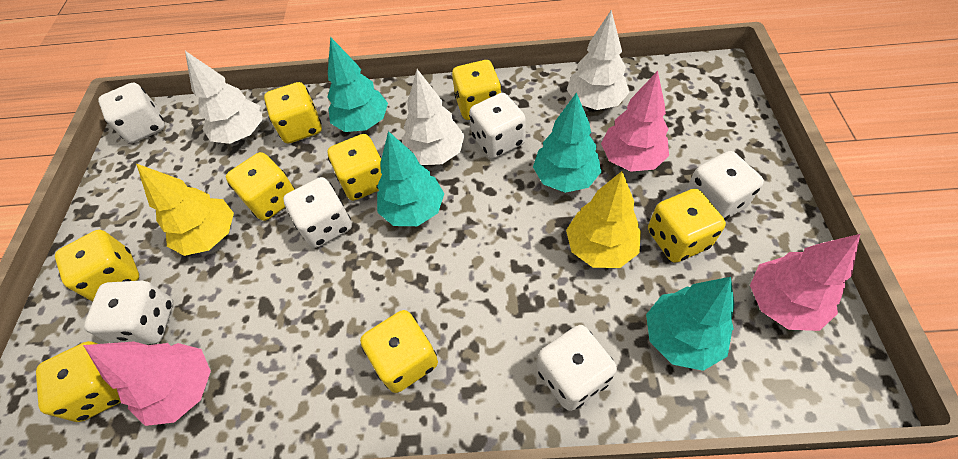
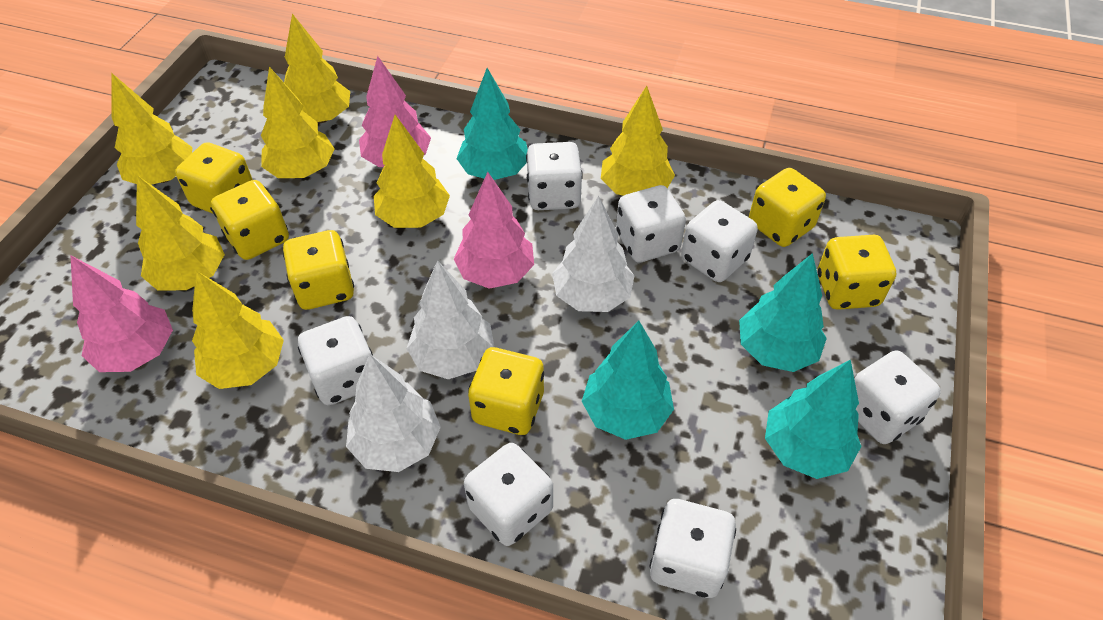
white dice: [84,281,173,344] [98,82,165,143] [283,177,352,248] [469,93,526,159] [537,325,617,411] [685,151,764,220] = 6 -> [298,316,373,405] [464,443,553,546] [526,142,583,210] [616,185,686,263] [650,499,736,598] [681,200,758,282] [854,350,941,444] = 7
yellow dice: [36,341,121,422] [55,230,139,301] [226,152,295,221] [264,82,322,143] [327,134,382,201] [360,310,438,393] [452,60,501,120] [648,189,726,263] = 8 -> [175,142,253,214] [211,180,289,260] [283,230,354,310] [468,347,544,435] [749,168,826,247] [818,235,896,310] = 6
yellow tree: [136,163,234,256] [566,171,641,268] = 2 -> [112,73,193,185] [136,175,225,290] [192,271,284,389] [261,67,334,178] [284,14,350,123] [374,115,450,228] [601,86,675,196] = 7

